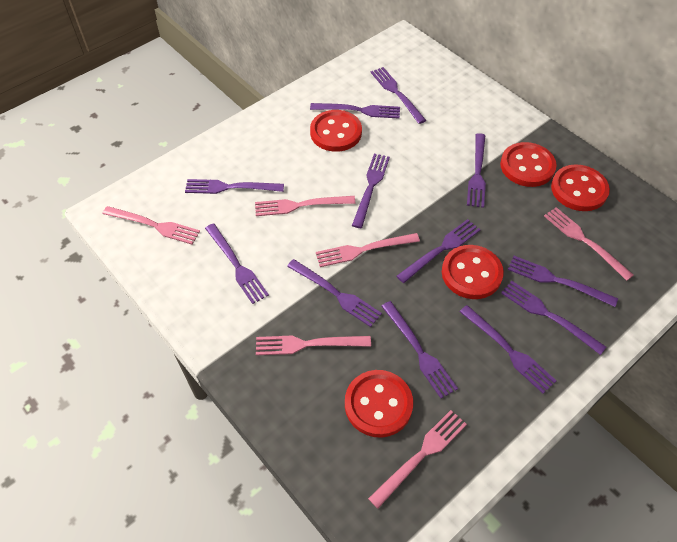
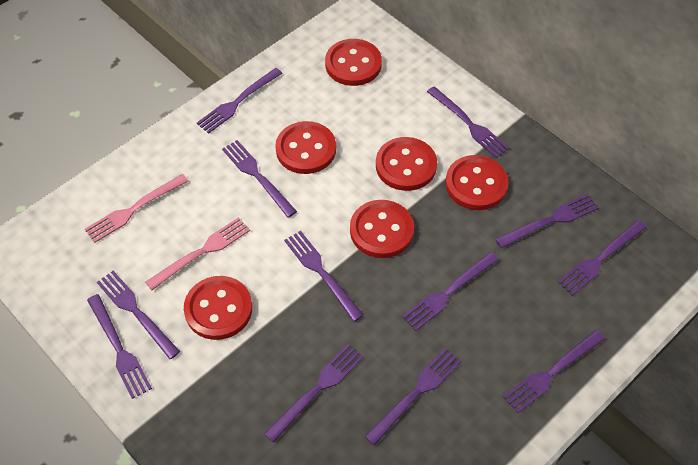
pink fork: [103,206,200,245] [255,196,355,216] [256,336,371,355] [316,233,420,267] [368,410,467,509] [544,207,634,281] = 6 -> [84,174,188,243] [145,217,250,290] = 2
red button: [310,110,362,152] [345,370,413,438] [442,245,504,299] [500,142,557,187] [551,164,610,211] = 5 -> [184,276,252,340] [275,121,336,174] [325,39,382,86] [350,200,414,258] [376,137,437,191] [445,155,508,210] = 6

